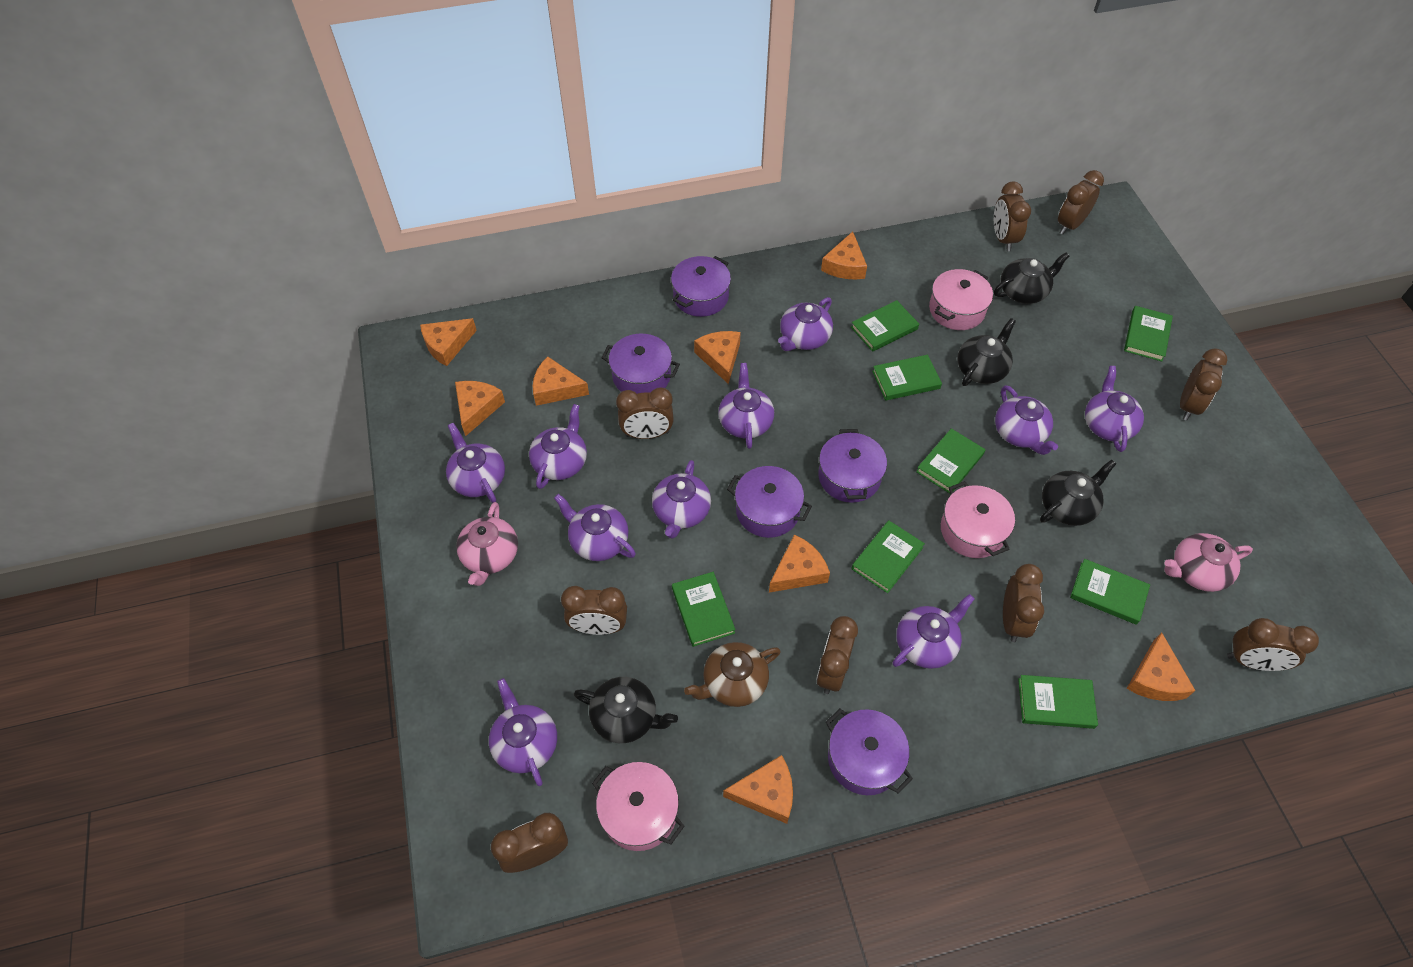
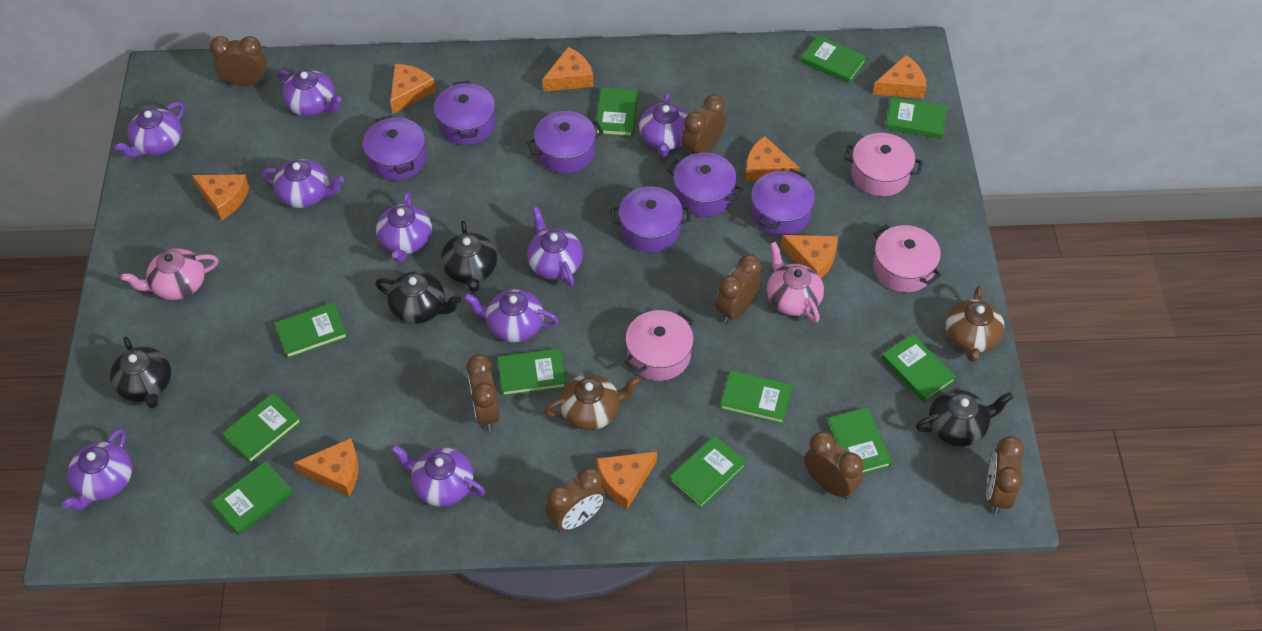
brown clock: [491,813,568,873] [561,586,627,635] [616,388,674,439] [816,616,858,694] [994,182,1031,251] [1003,564,1044,642] [1058,170,1104,235] [1180,348,1227,420] [1227,618,1319,671] = 9 -> [210,36,267,86] [466,354,500,431] [546,467,606,532] [681,95,726,155] [715,254,762,324] [804,431,864,499] [986,436,1024,514] = 7
brown teapot: [684,642,781,707] = 1 -> [544,374,641,430] [946,286,1005,362] = 2
green book: [672,572,736,647] [851,300,919,352] [852,521,925,593] [872,355,942,401] [916,428,985,494] [1018,675,1098,729] [1070,559,1150,625] [1124,306,1173,361] = 8 -> [211,461,294,535] [222,393,302,464] [274,302,348,359] [498,348,566,396] [595,87,638,137] [669,435,746,508] [720,370,793,424] [801,35,867,84] [827,407,892,474] [881,334,957,402] [885,97,947,139] = 11
purple pot: [601,334,680,394] [671,256,731,317] [727,466,812,538] [818,429,887,503] [826,709,913,795] = 5 -> [363,115,426,181] [434,81,495,145] [527,111,604,174] [611,186,691,252] [667,152,743,217] [751,169,815,236] = 6
purple teapot: [446,423,505,503] [489,678,557,786] [529,404,587,489] [554,494,636,561] [652,460,711,539] [718,363,774,449] [778,297,833,351] [893,594,975,669] [995,385,1058,455] [1085,366,1144,452] = 10 -> [62,429,132,511] [114,102,184,158] [261,159,344,208] [278,70,341,116] [376,192,432,263] [391,445,485,507] [464,289,559,342] [527,207,583,287] [639,92,688,157] = 9

